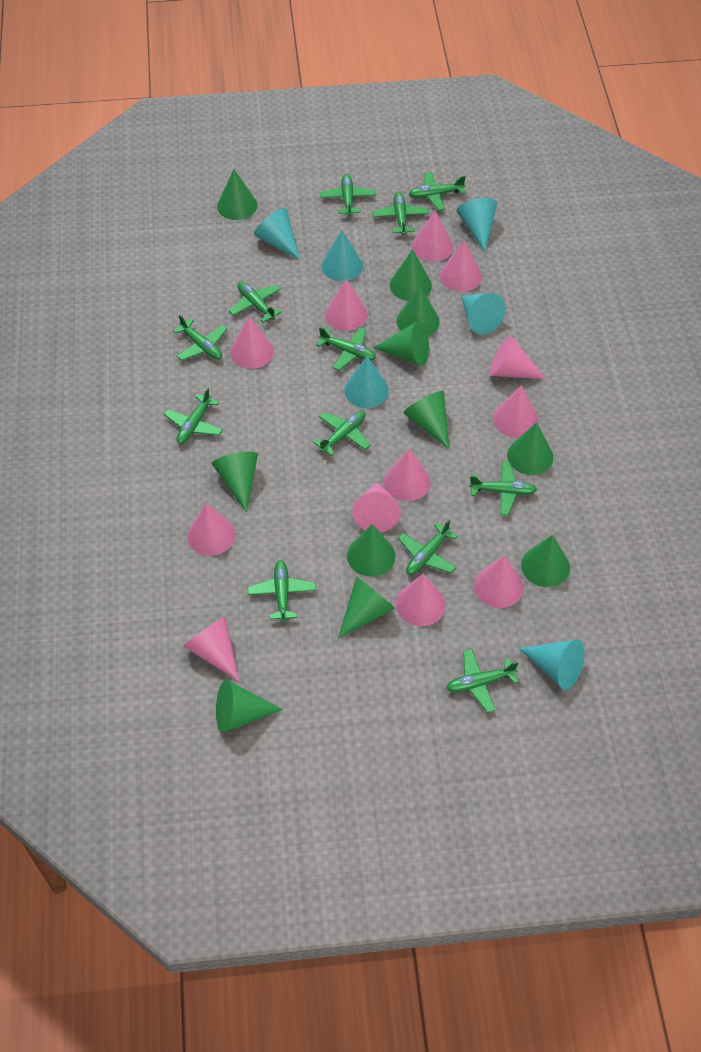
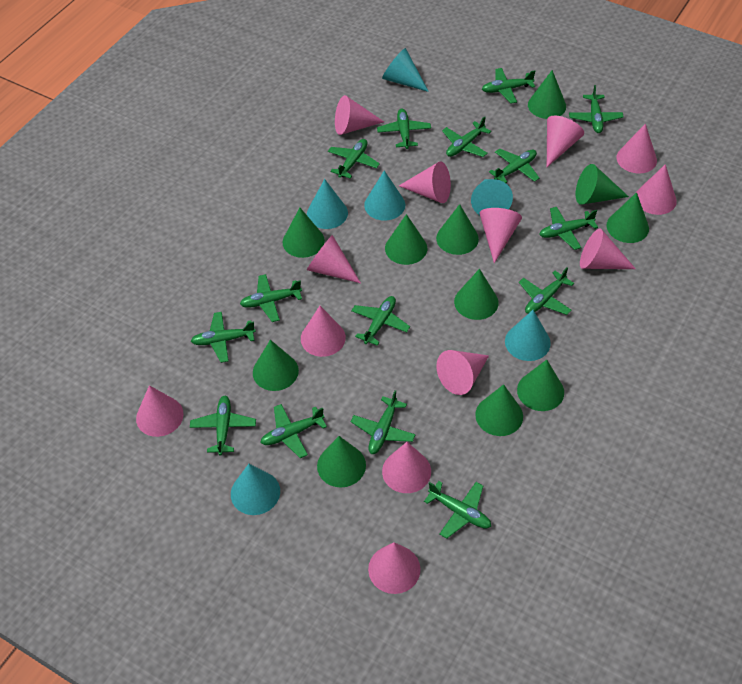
green plane: [164,387,223,444] [173,314,227,361] [229,281,282,323] [248,560,316,622] [313,411,371,456] [317,327,376,371] [320,174,376,216] [372,192,429,235] [398,519,458,575] [409,172,466,211] [446,649,519,712] [469,462,537,515] = 12 -> [190,396,256,456] [191,312,256,363] [240,274,302,322] [260,404,327,458] [328,139,380,179] [351,296,410,346] [351,390,416,454] [377,108,431,149] [424,481,491,539] [442,116,491,157] [482,68,535,104] [489,149,539,183] [519,267,574,315] [539,207,598,250] [569,85,624,133] = 15
pink cone: [183,617,239,681] [187,503,235,556] [230,317,274,369] [325,279,368,331] [352,482,401,532] [384,449,431,501] [396,574,445,626] [412,210,453,262] [440,240,482,292] [474,555,523,608] [489,336,546,379] [493,385,539,438] = 12 -> [136,385,184,437] [301,306,346,357] [307,235,361,283] [335,95,384,135] [368,542,421,594] [382,442,431,493] [399,162,451,203] [436,350,489,395] [480,208,522,263] [547,116,584,167] [580,229,636,269] [616,124,657,173] [637,164,677,215] = 13

